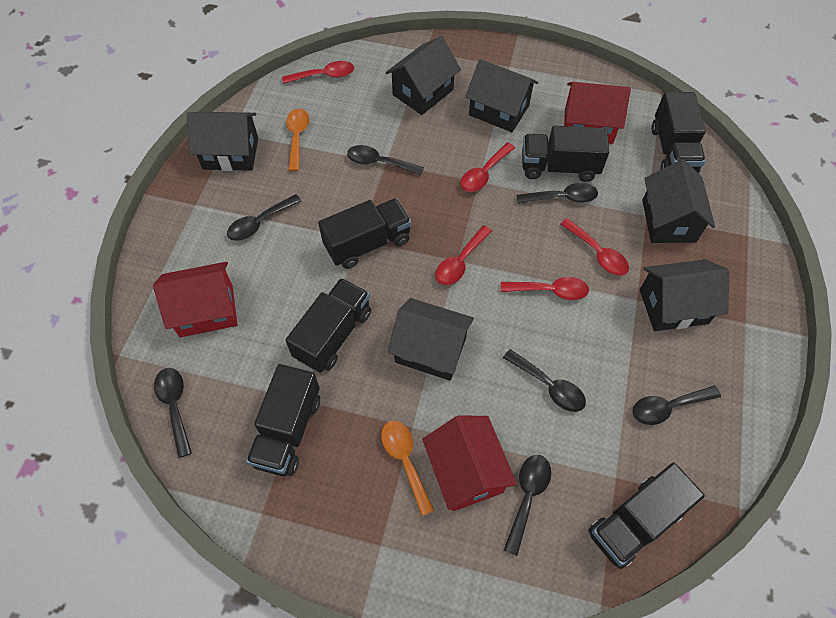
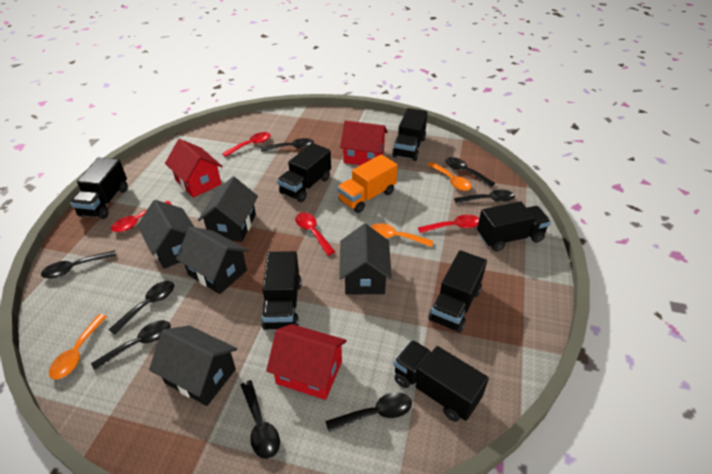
black house: [187,112,258,171] [386,36,461,115] [388,298,474,381] [465,59,538,132] [640,259,729,331] [642,160,715,243] = 6 -> [137,200,194,269] [149,325,237,406] [176,227,249,294] [198,177,258,242] [339,224,392,294] = 5
black spoon: [154,368,192,458] [227,194,301,241] [347,145,424,175] [503,349,586,412] [503,455,551,556] [516,183,598,204] [632,385,721,425] = 7 -> [41,250,116,279] [91,320,171,371] [108,281,174,335] [241,380,280,459] [261,138,314,152] [326,392,412,432] [446,157,495,187] [454,189,515,204] = 8
black truck: [246,364,320,476] [286,278,371,373] [318,198,411,269] [522,126,609,182] [588,462,705,569] [652,92,706,174] = 6 -> [70,158,128,219] [261,251,302,330] [277,143,331,202] [392,108,428,161] [394,340,489,422] [428,250,487,333] [477,201,551,251] = 7
orange spoon: [286,109,309,171] [381,420,435,516] = 2 -> [49,314,107,379] [371,223,434,247] [428,162,472,191] = 3
orange truck: none = 0 -> [337,154,398,213] = 1
red spoon: [282,61,354,84] [435,225,492,285] [461,142,515,192] [501,277,589,300] [561,218,629,276] = 5 -> [111,201,172,232] [222,132,270,157] [295,212,335,255] [418,214,479,233] = 4

